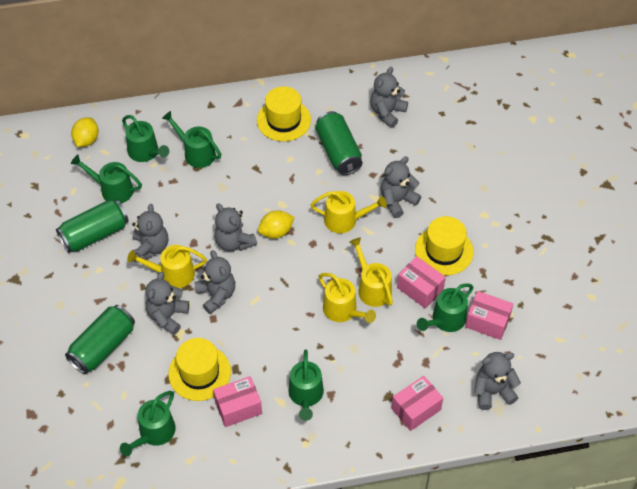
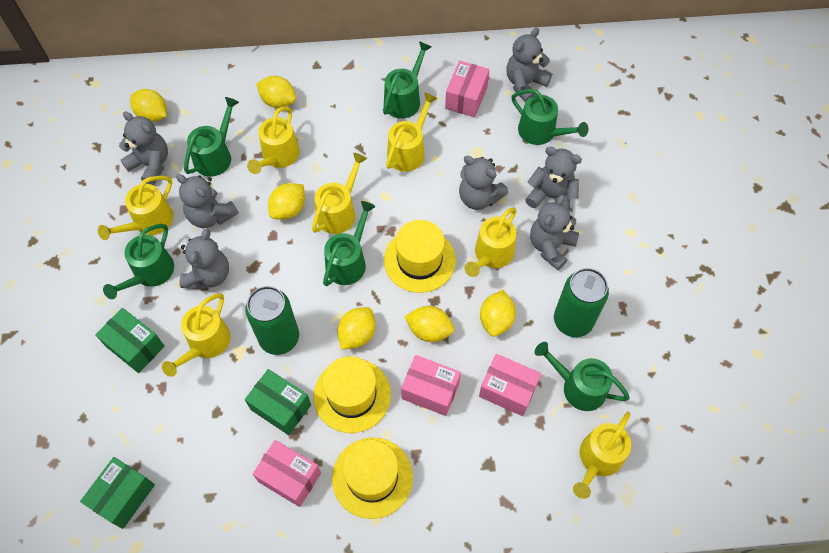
green box: none = 0 -> [80,457,155,529] [95,308,165,373] [245,369,311,435] = 3
green can: [56,199,129,253] [65,305,135,374] [316,111,362,175] = 3 -> [245,286,299,355] [554,268,609,337] = 2
yellow lemon: [71,117,99,147] [258,210,294,239] = 2 -> [130,89,167,122] [257,76,296,108] [268,183,305,220] [337,307,376,350] [404,306,454,342] [480,290,516,337] = 6
yellow watering can: [127,245,207,288] [311,191,387,233] [318,273,376,323] [349,237,393,307] = 4 -> [98,176,173,240] [162,293,231,377] [247,107,300,174] [312,153,367,234] [386,93,438,172] [465,207,517,277] [573,412,631,499] = 7

